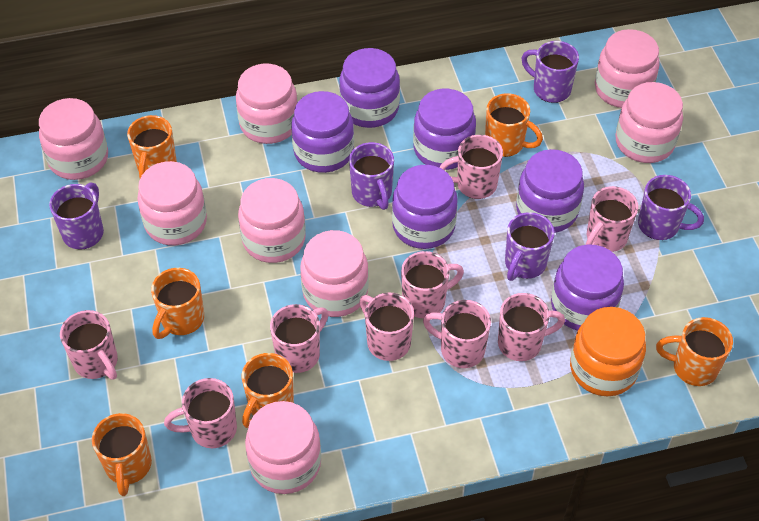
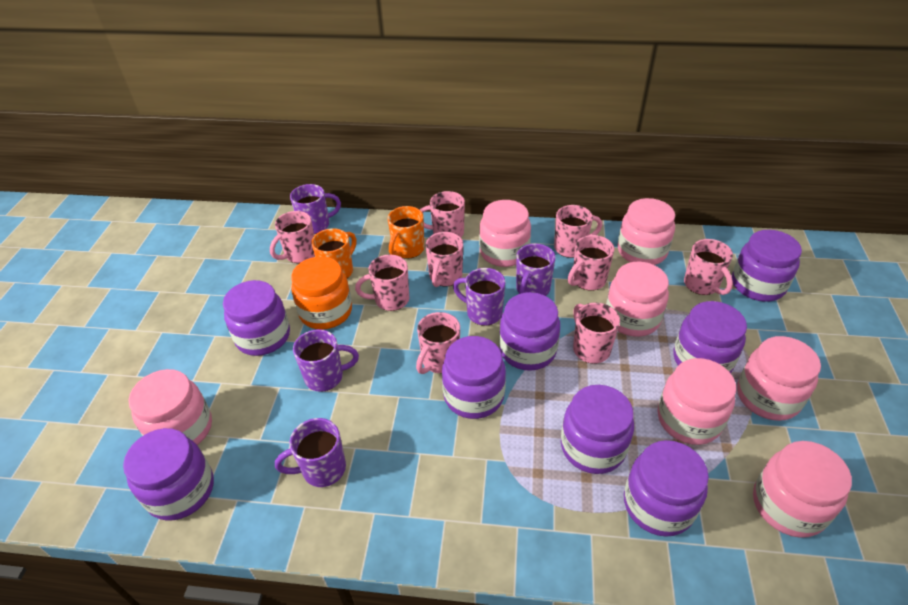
orange mug: [92,413,152,496] [127,115,177,178] [151,268,204,339] [242,353,294,428] [485,93,543,157] [656,317,733,386] = 6 -> [311,228,356,278] [388,206,424,259] = 2
pink jar: [39,98,108,180] [137,161,207,245] [236,64,298,144] [238,178,306,263] [245,401,321,494] [300,230,369,317] [595,29,660,108] [615,82,683,163] = 8 -> [128,369,212,445] [479,200,531,267] [606,262,669,337] [617,198,675,265] [658,358,736,445] [737,336,821,421] [753,441,852,538] = 7
purple jar: [291,91,354,173] [339,48,400,128] [392,165,458,249] [413,89,476,170] [516,149,584,233] [551,244,624,331] = 6 -> [123,428,214,521] [223,280,290,356] [442,336,506,419] [499,292,560,371] [561,385,634,474] [624,440,709,537] [673,301,747,373] [732,230,802,302] = 8

